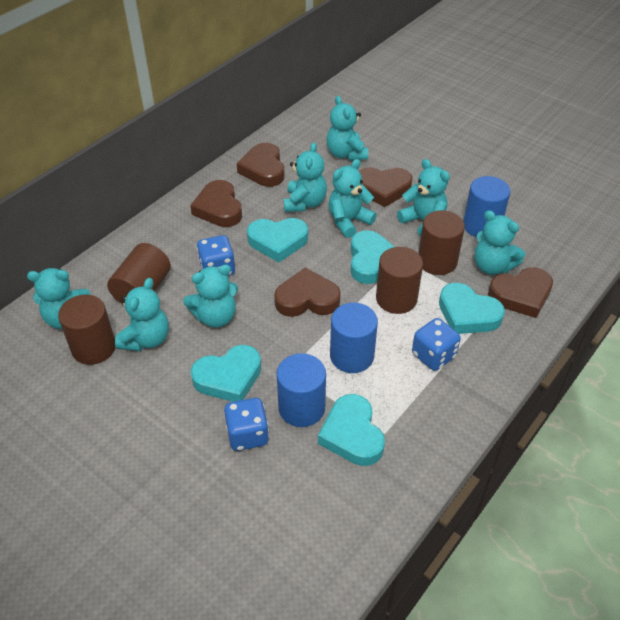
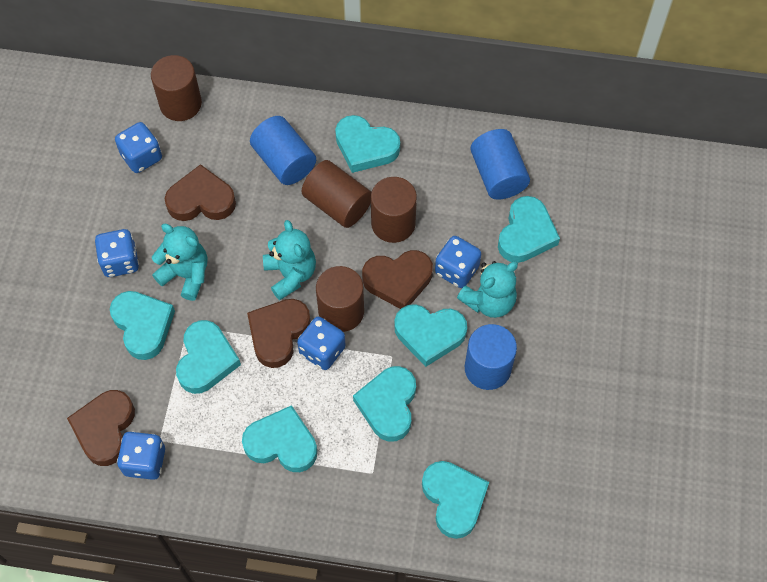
blue dice: [196,235,235,276] [224,398,269,451] [412,318,461,371] = 3 -> [95,229,139,277] [115,122,162,173] [117,431,165,480] [297,317,346,370] [435,236,481,288] = 5
brown heart: [190,180,242,227] [237,143,285,187] [274,268,341,317] [359,167,413,207] [488,267,553,318] = 5 -> [67,390,135,466] [165,164,236,221] [247,299,310,368] [362,250,433,309] = 4
turquoise heart: [191,345,261,402] [247,218,308,262] [318,394,385,466] [350,230,395,284] [439,283,505,334] = 5 -> [110,291,175,360] [176,320,241,394] [242,405,317,472] [335,115,400,173] [353,366,416,442] [394,304,467,367] [422,461,489,539] [498,196,560,263] = 8
turquoise teddy bear: [27,268,91,329] [115,278,169,351] [183,265,238,327] [284,142,327,212] [327,96,368,161] [329,159,377,238] [397,159,450,236] [475,210,525,275] = 8 -> [152,224,207,301] [263,220,316,300] [457,261,518,318] = 3

